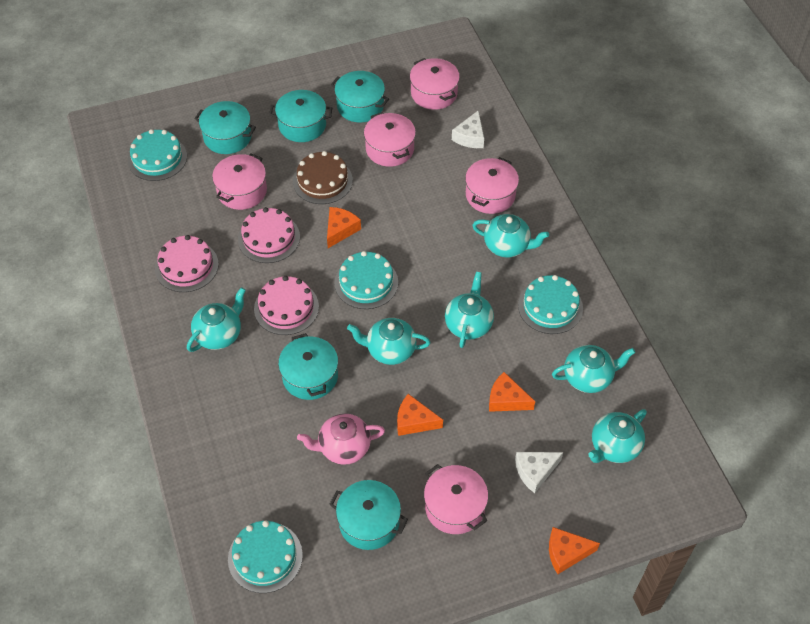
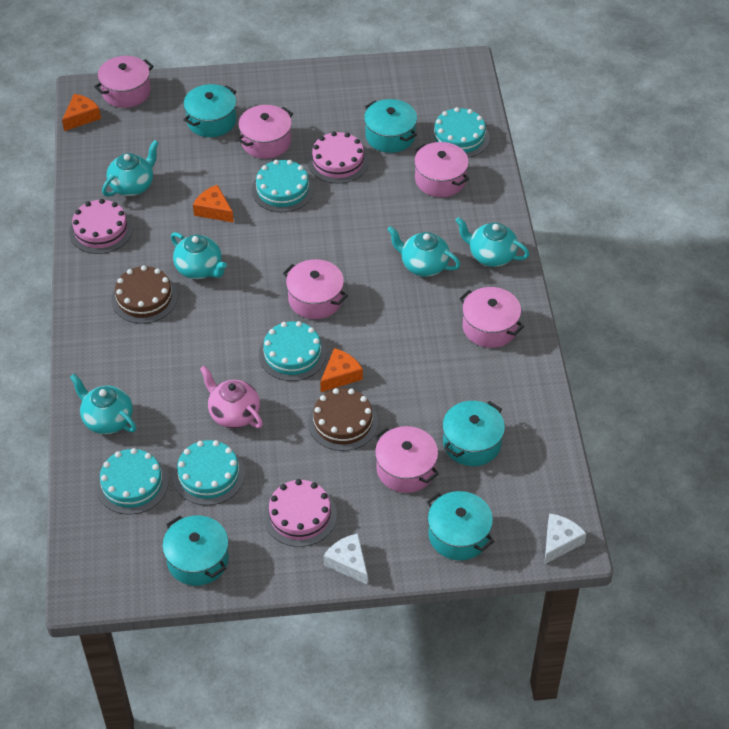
brown cake: [293,151,353,204] = 1 -> [111,265,177,324] [308,388,378,451] = 2
orange cheese: [327,207,361,248] [397,394,443,436] [489,372,535,412] [549,527,600,574] = 4 -> [62,94,101,131] [193,185,234,223] [320,348,363,392] = 3
pink pot: [212,153,267,210] [364,112,416,167] [410,58,460,110] [424,464,488,534] [465,157,519,214] = 5 -> [94,56,154,108] [237,105,293,159] [283,259,348,319] [375,426,439,493] [414,142,469,197] [459,287,524,348] = 6
turquoise cake: [128,129,187,181] [228,521,303,593] [334,251,398,309] [518,275,583,334] = 4 -> [96,448,169,514] [173,440,245,506] [252,160,314,213] [259,321,326,381] [429,107,490,158] = 5
turquoise teapot: [187,287,246,352] [347,318,430,365] [445,272,494,348] [472,214,549,257] [552,345,636,393] [588,409,647,463] = 6 -> [70,374,136,434] [102,140,159,196] [171,232,227,279] [387,226,460,277] [455,217,529,267] = 5

